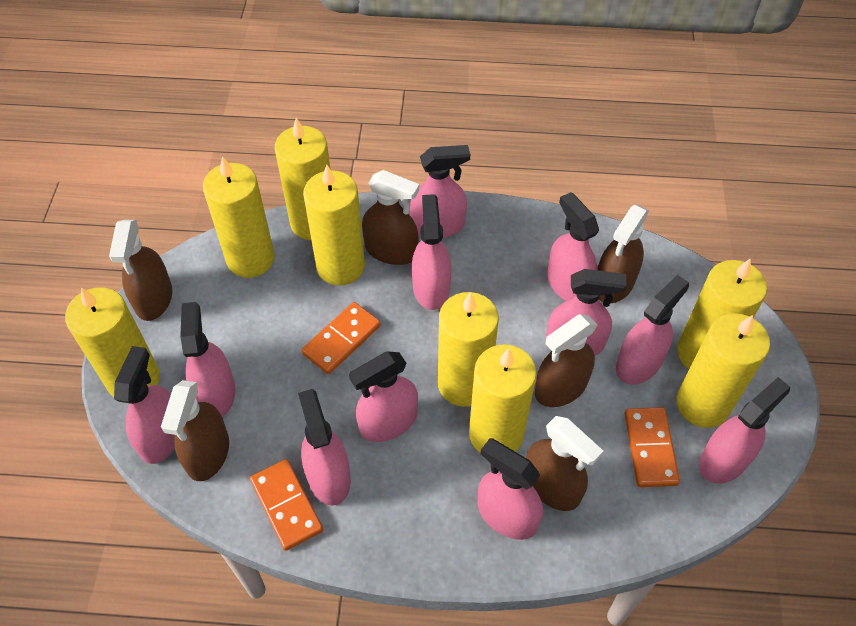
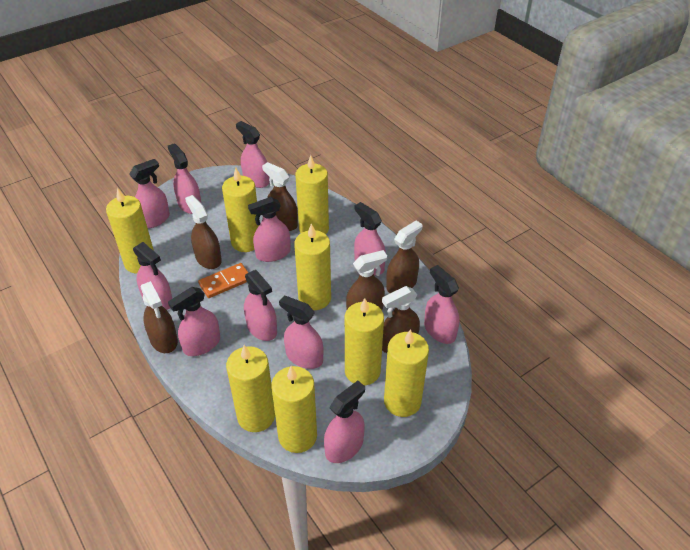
orange domino: [250,459,323,551] [301,302,381,374] [625,407,680,487] = 3 -> [198,263,249,298] = 1

